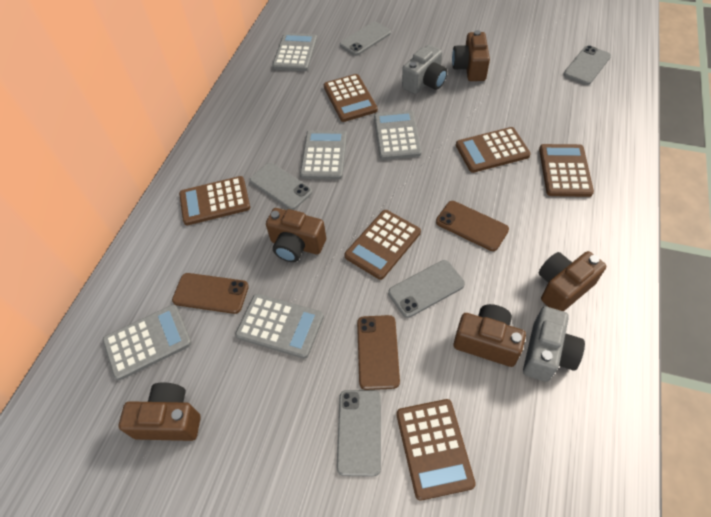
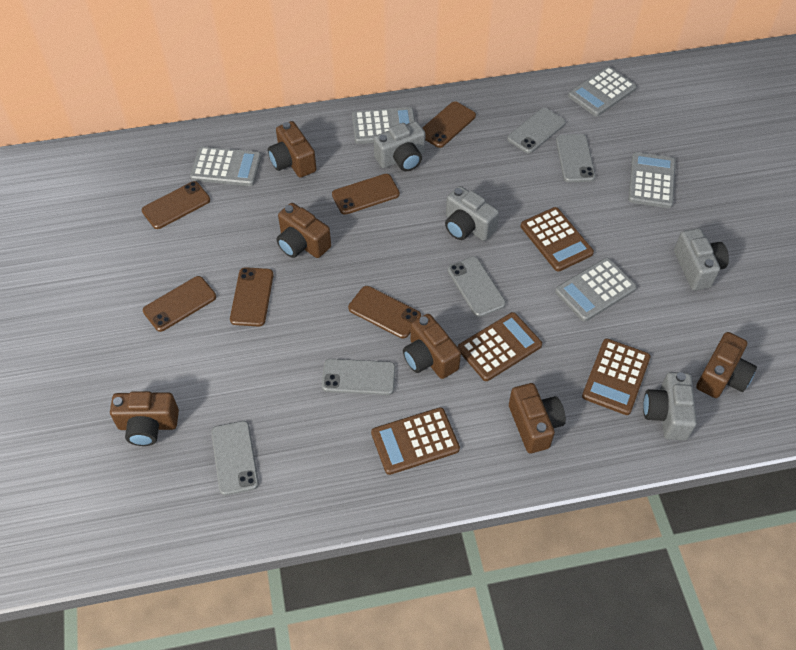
brown calculator: [179,176,250,225] [324,74,378,122] [344,210,421,280] [396,399,476,501] [456,127,531,173] [539,144,594,197] = 6 -> [371,407,460,475] [458,312,542,381] [521,207,594,272] [582,338,651,415] = 4
brown camera: [119,382,201,441] [266,208,326,262] [452,30,490,81] [454,304,526,367] [539,251,606,311] = 5 -> [110,391,179,446] [268,121,316,178] [277,203,331,258] [403,314,461,379] [509,383,566,453] [696,332,757,398] = 6
brown phone: [172,273,249,314] [357,315,400,390] [436,201,509,251] = 3 -> [142,181,210,229] [143,276,216,332] [230,267,274,327] [332,174,400,215] [348,286,421,339] [422,101,476,148] = 6
grey camera: [402,45,447,94] [523,306,585,382] = 2 -> [374,121,426,171] [445,186,499,241] [643,372,697,440] [674,228,729,290] = 4

